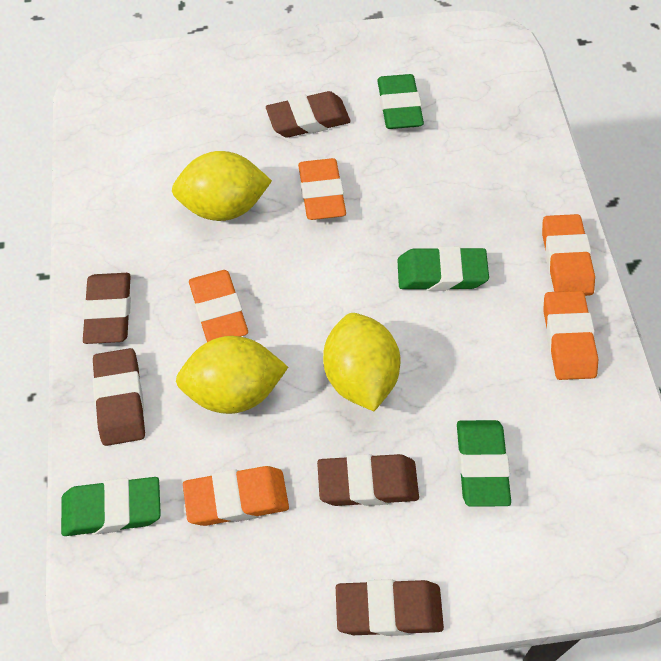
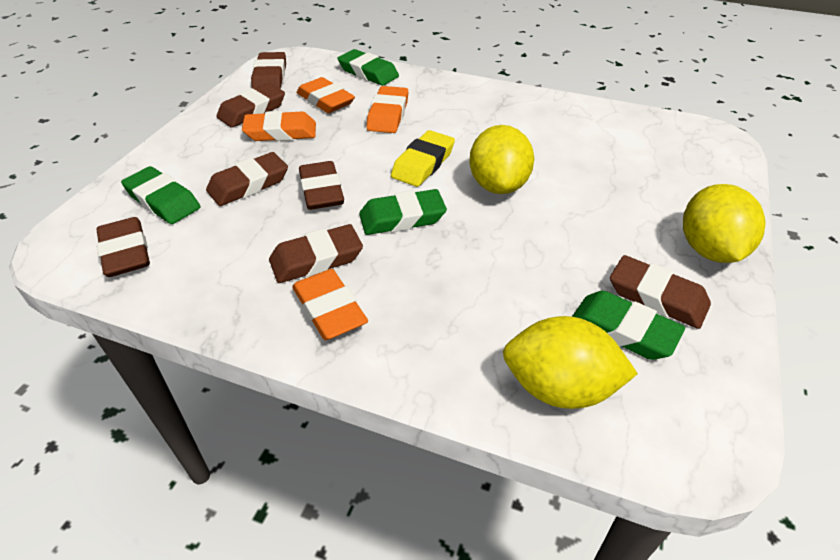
brown eraser: [82,273,131,344] [93,348,145,446] [266,91,351,137] [317,454,419,506] [336,579,444,636] = 5 -> [96,217,150,277] [206,152,288,206] [216,83,285,128] [251,52,286,89] [269,224,363,283] [299,161,344,210] [610,255,711,329] = 7
orange eraser: [183,466,289,526] [189,270,248,342] [298,158,346,220] [542,214,595,296] [543,291,598,380] = 5 -> [242,111,316,141] [292,269,368,340] [297,77,355,113] [367,86,408,133] = 4
yellow eraser: none = 0 -> [391,130,455,187] = 1

